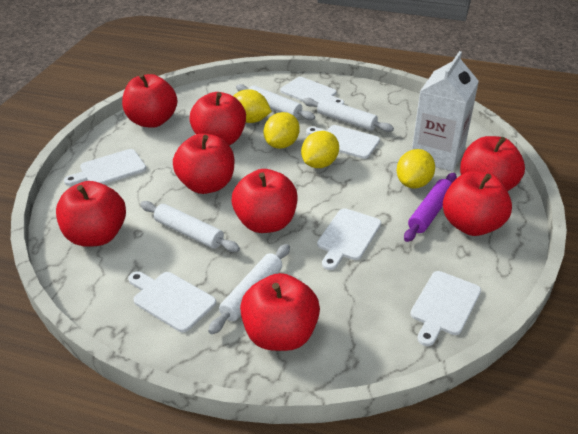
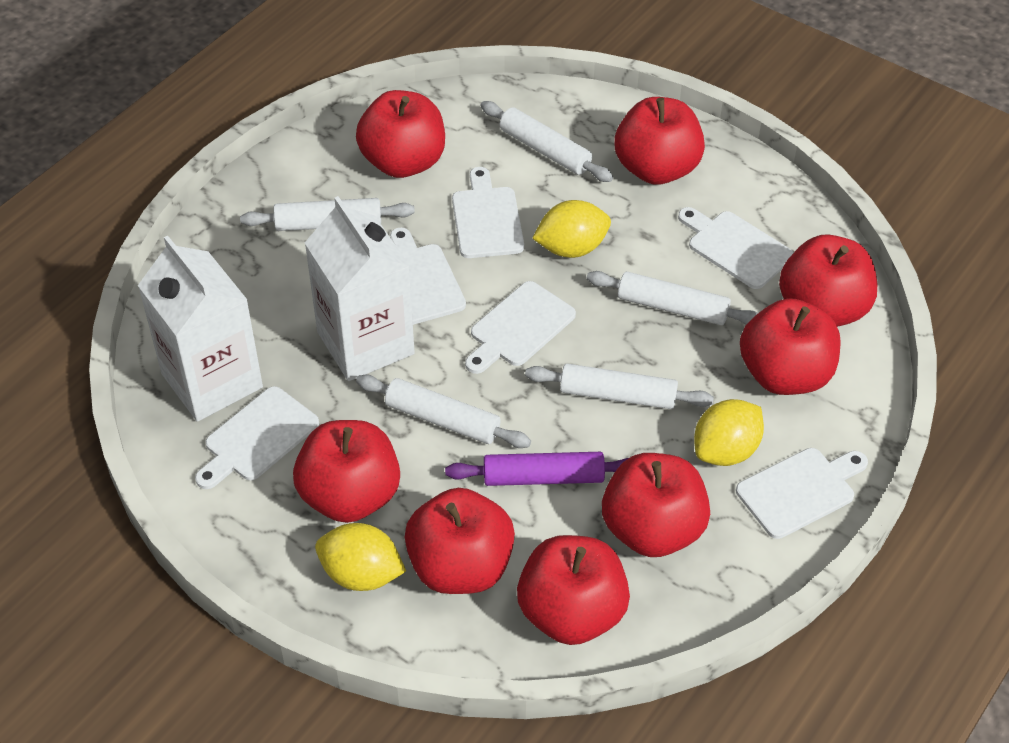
white carton: [412,51,479,171] = 1 -> [138,236,263,422] [305,196,415,381] = 2
white rolling pin: [140,201,240,252] [208,244,290,334] [236,84,315,120] [303,98,394,132] = 4 -> [240,198,415,231] [356,375,531,448] [481,101,613,182] [525,364,714,409] [586,271,758,325] = 5
yellow lemon: [233,89,272,123] [264,112,300,149] [301,131,339,168] [397,149,435,188] = 4 -> [315,523,406,591] [532,200,611,258] [694,399,764,466] = 3

